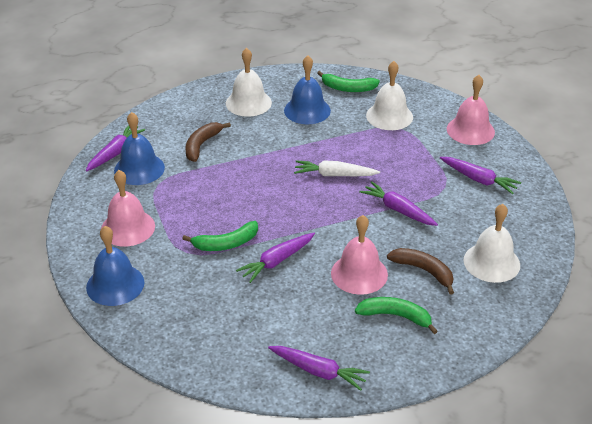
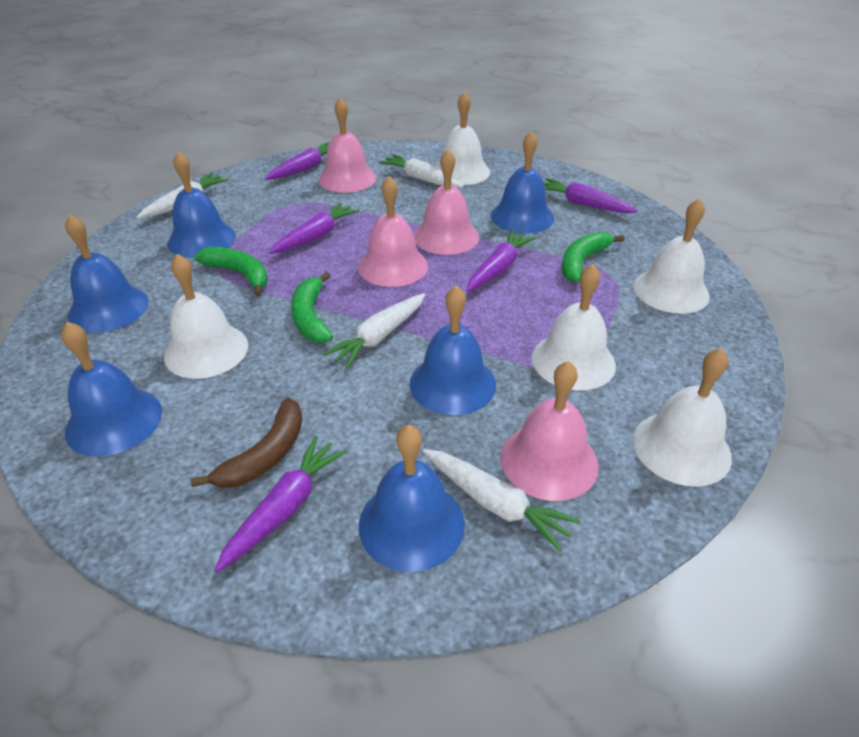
blue bell: [86,226,144,306] [114,112,165,185] [284,55,331,124] = 3 -> [61,322,162,457] [65,215,149,333] [167,152,236,258] [359,424,465,572] [410,286,496,415] [491,131,554,233] = 6
brown banana: [185,122,231,162] [387,248,454,295] = 2 -> [191,398,303,488] = 1
pink bell: [101,170,155,246] [331,215,388,295] [447,75,495,145] = 3 -> [318,98,376,193] [358,176,428,287] [414,149,479,255] [500,361,599,501] = 4
white bell: [226,48,272,117] [366,61,413,130] [464,204,520,283] = 3 -> [164,254,248,379] [435,91,490,185] [532,264,616,390] [633,348,732,487] [634,198,710,314] = 5
white carrot: [294,160,380,176] = 1 -> [137,173,228,219] [323,293,426,369] [379,154,463,188] [423,449,581,552] = 4

